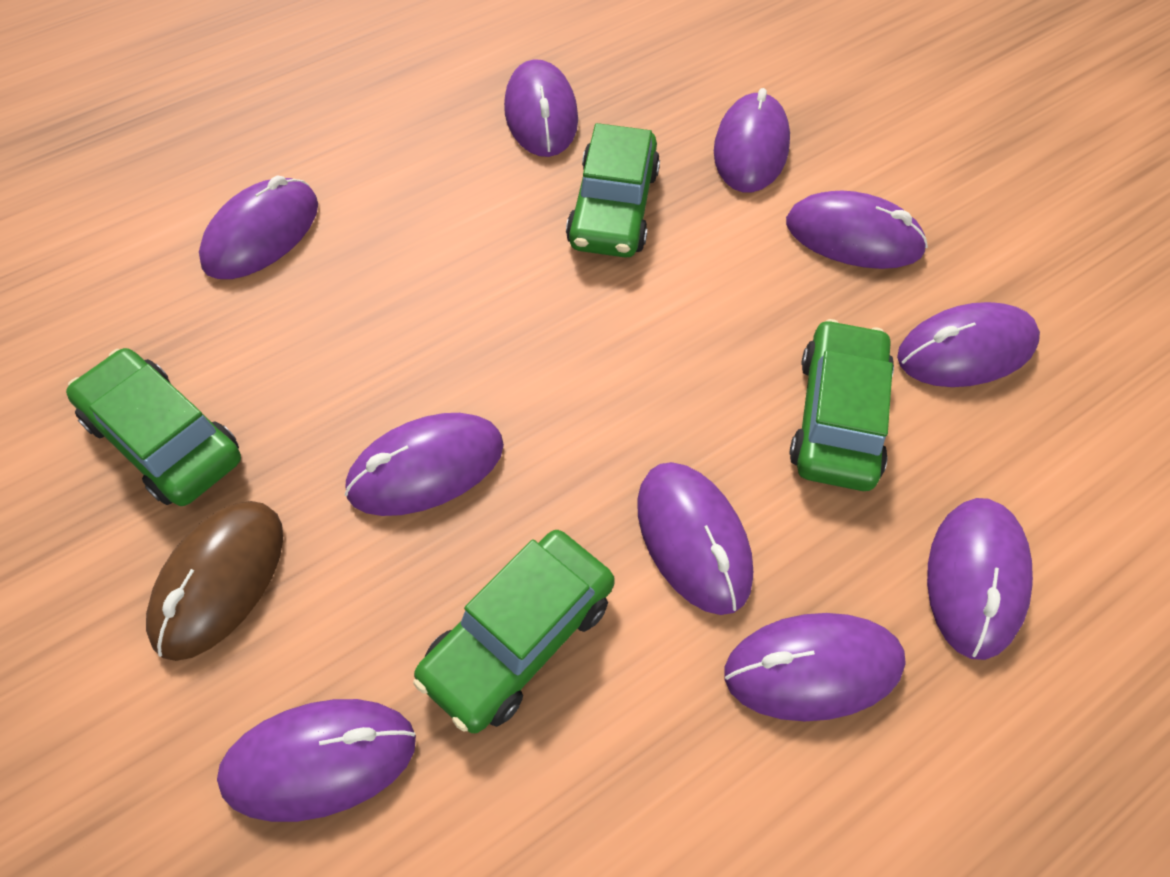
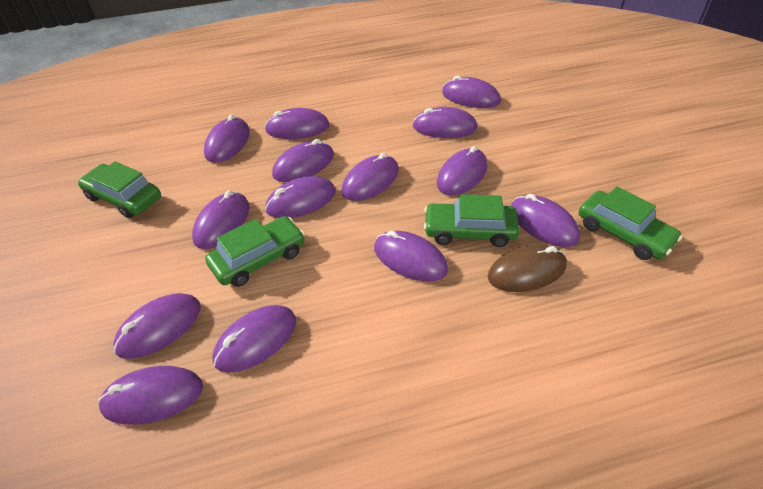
purple mouse: [199,175,318,279] [217,699,416,822] [344,413,504,516] [504,59,578,157] [637,462,753,615] [714,88,790,192] [725,613,906,721] [786,190,928,269] [897,302,1040,387] [927,498,1033,660] = 10 -> [98,366,203,425] [113,293,201,359] [192,191,250,249] [204,114,250,163] [213,305,296,373] [265,108,329,139] [265,176,336,218] [272,139,334,182] [342,153,399,201] [374,231,448,282] [412,107,478,138] [437,146,487,195] [442,76,501,108] [511,194,580,247] = 14

